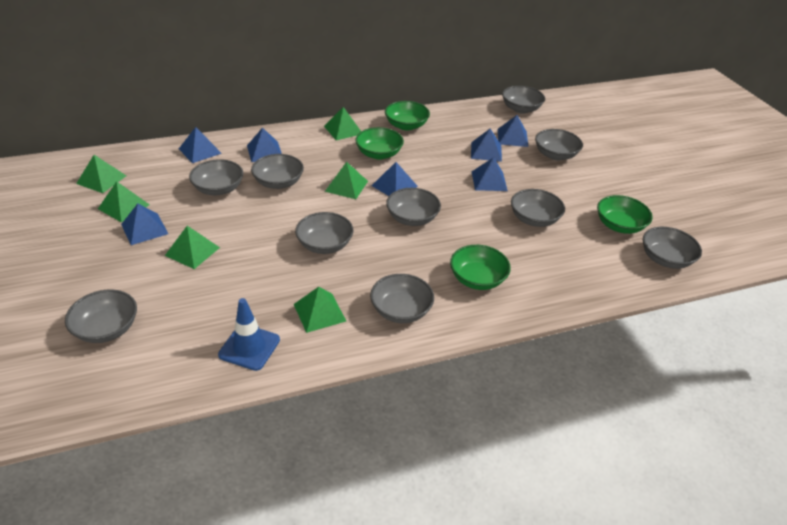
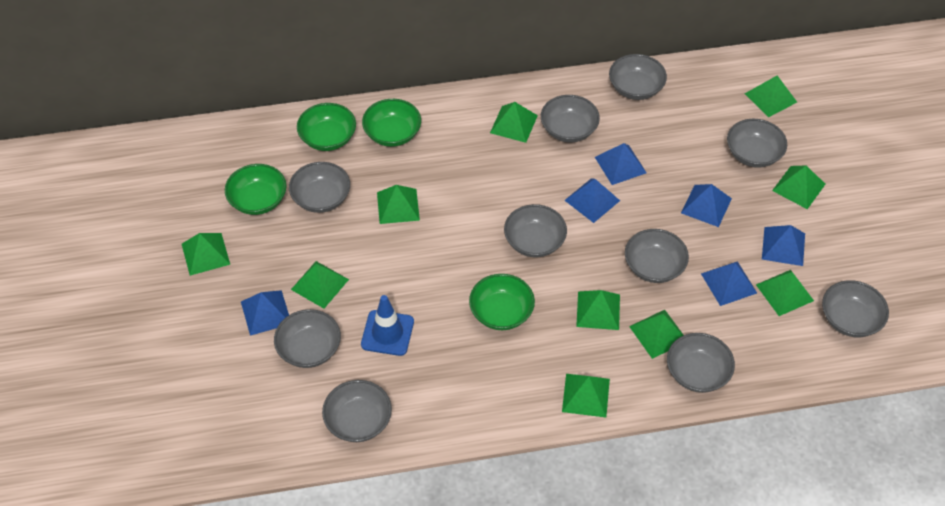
blue pyramid: [121,204,168,245] [179,127,222,163] [247,128,282,162] [372,162,418,196] [471,129,502,162] [472,157,508,191] [498,115,528,147] = 7 -> [241,290,289,336] [564,178,620,223] [595,143,647,185] [681,184,732,227] [701,261,757,306] [762,225,805,266] = 6
green pyramid: [76,155,126,193] [98,181,150,222] [165,226,220,269] [294,287,346,333] [324,107,361,140] [325,162,368,199] = 6 -> [182,233,230,276] [291,261,349,308] [377,185,420,224] [490,102,538,143] [562,374,610,417] [576,290,620,330] [629,310,684,359] [745,76,797,117] [756,270,814,316] [772,166,825,209] = 10

